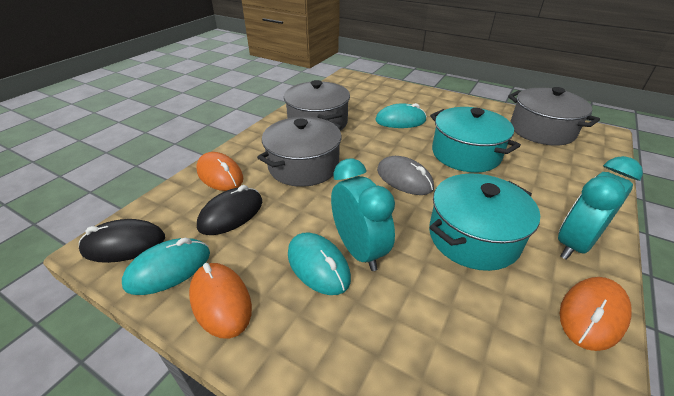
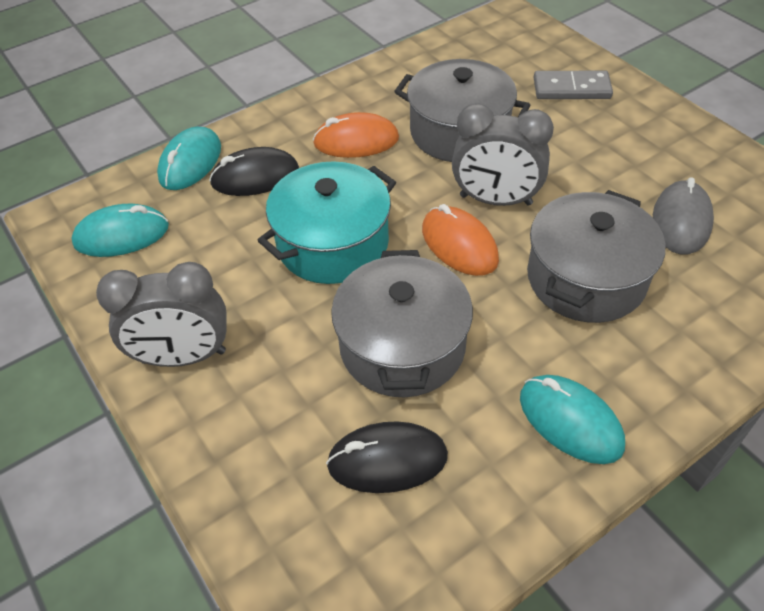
grey clock: none = 0 -> [96,262,226,367] [452,103,554,206] = 2
grey domino: none = 0 -> [534,70,613,99] = 1
orange mouse: [189,263,252,339] [196,152,243,191] [560,277,631,351] = 3 -> [313,112,399,158] [422,204,499,276] = 2
turquoise clock: [331,158,395,271] [558,156,643,260] = 2 -> none = 0
turquoise pot: [429,173,540,271] [430,107,521,172] = 2 -> [257,161,396,284] = 1

